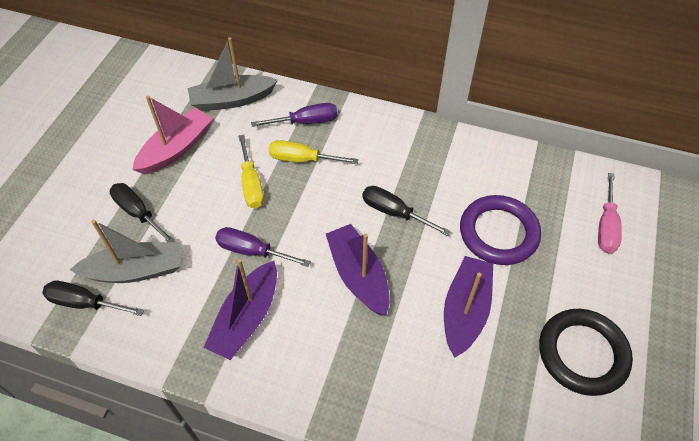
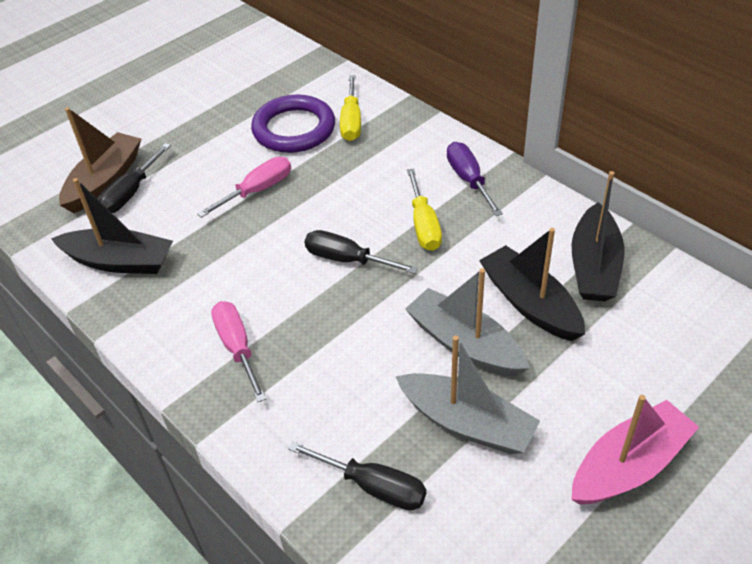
black boat: none = 0 -> [51,178,173,274] [479,228,585,341] [572,171,625,301] = 3
black ring: [539,309,633,396] = 1 -> none = 0
brown boat: none = 0 -> [59,107,141,213] = 1
pink screwdriver: [598,173,622,253] = 1 -> [197,157,291,218] [211,301,266,402] = 2
purple boat: [203,259,277,360] [326,224,389,316] [444,256,493,358] = 3 -> none = 0
purple screwdriver: [215,227,311,267] [251,103,337,127] = 2 -> [447,142,503,216] = 1

